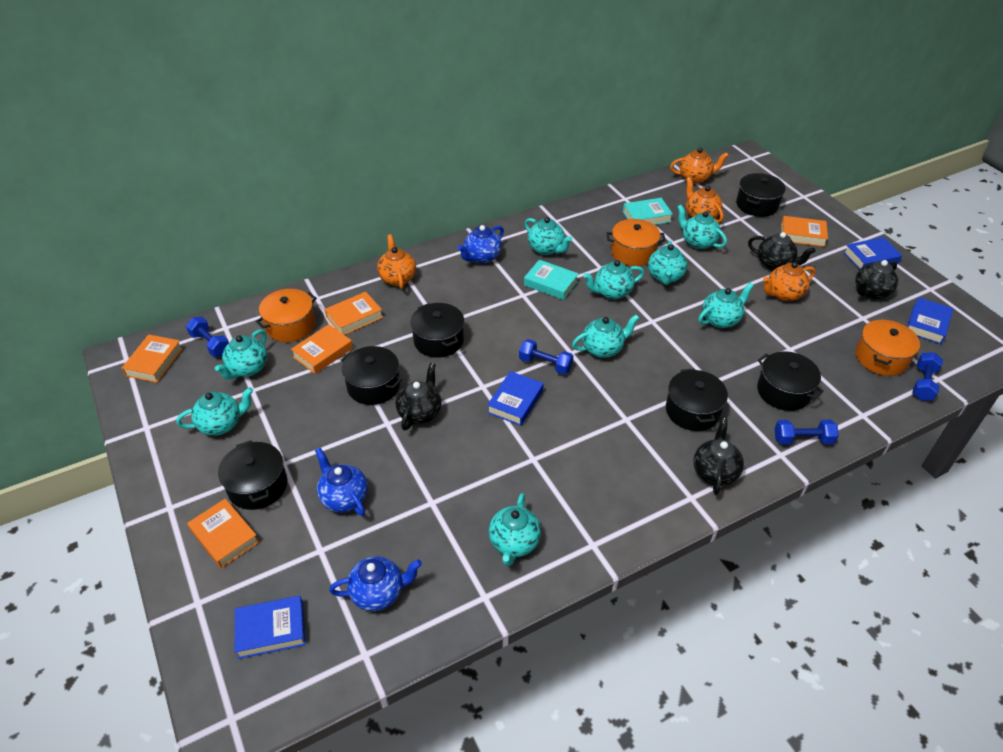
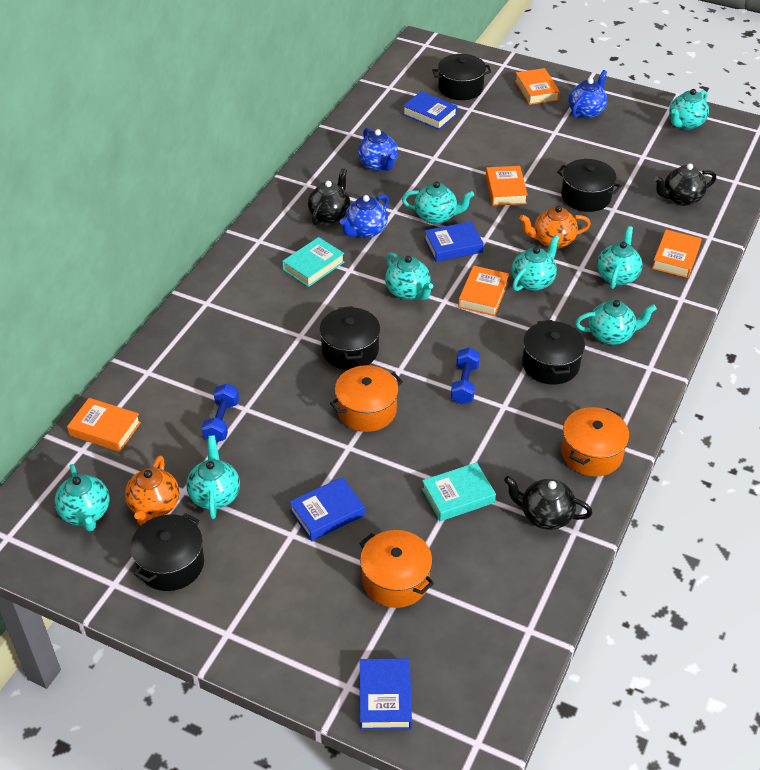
black pot: [218,440,287,510] [341,346,402,405] [410,303,464,358] [666,369,728,431] [736,173,786,217] [757,352,824,411] = 6 -> [131,513,204,591] [319,306,380,370] [432,54,491,100] [522,320,585,385] [557,159,621,212] = 5
black teapot: [396,363,442,430] [693,418,744,495] [748,232,815,270] [855,260,898,299] = 4 -> [308,168,350,225] [504,476,592,530] [654,163,716,206] = 3
blue dumbbell: [186,317,229,357] [519,339,573,375] [775,420,839,445] [912,352,943,401] = 4 -> [202,384,239,442] [451,347,480,404] = 2
orange teapot: [377,234,416,289] [670,148,729,184] [686,177,724,223] [763,262,816,301] = 4 -> [125,456,179,525] [519,206,591,249] = 2
turquoise teapot: [176,387,253,436] [215,329,268,380] [489,493,541,566] [525,217,572,255] [572,314,639,358] [583,260,644,300] [648,241,687,285] [677,205,727,249] [698,282,754,328] = 9 -> [54,464,110,531] [186,436,240,519] [385,253,433,300] [402,181,474,224] [512,235,560,291] [575,300,657,345] [597,226,642,289] [669,89,709,130] = 8

